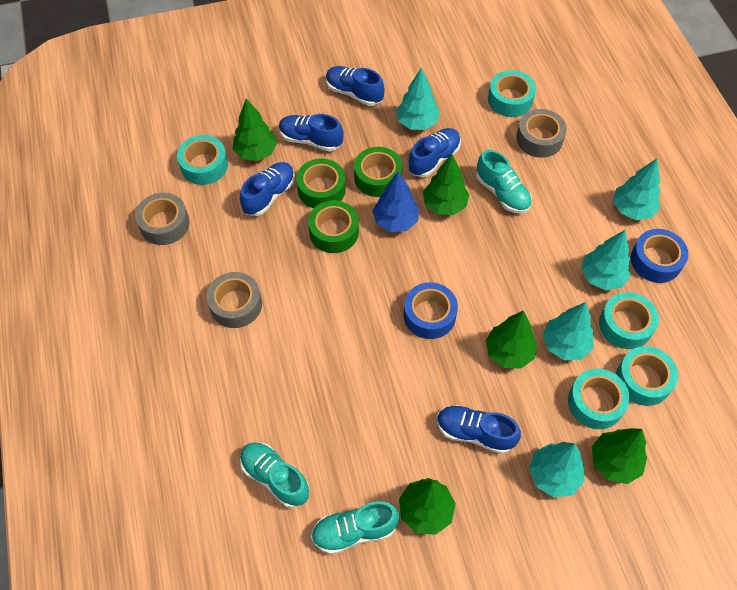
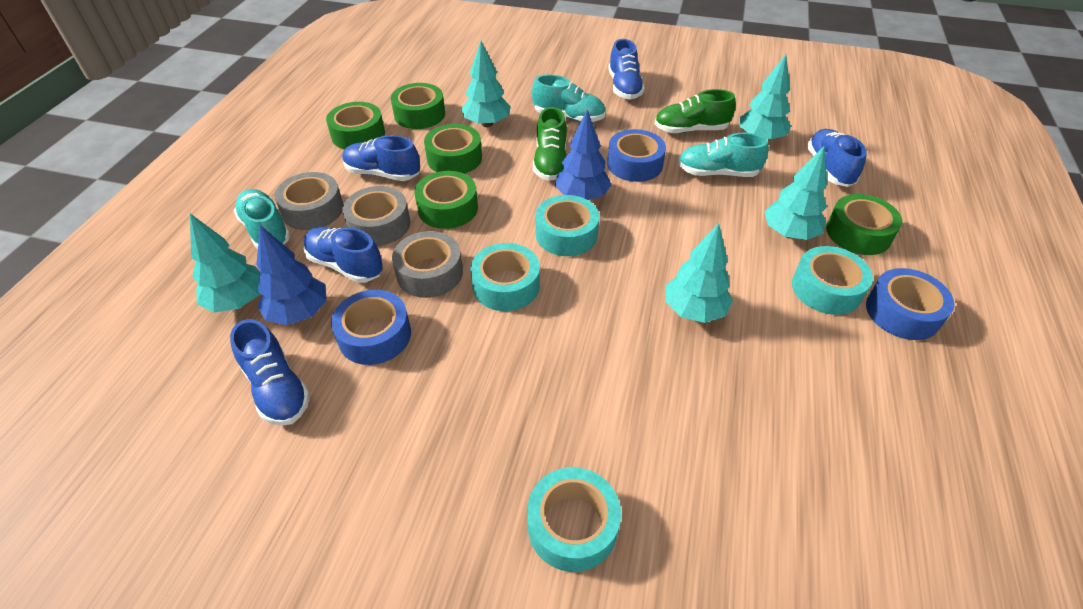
blue tape: [404,282,458,339] [631,229,689,283] = 2 -> [331,290,411,365] [607,129,666,182] [866,268,954,340] = 3
blue tree: [373,171,419,232] = 1 -> [256,225,327,325] [555,110,611,200] = 2
green shoe: none = 0 -> [533,107,567,181] [655,89,736,133] = 2
green tape: [296,158,346,208] [308,200,359,253] [354,147,403,197] = 3 -> [326,102,385,149] [391,83,445,129] [414,171,478,229] [424,124,482,174] [826,194,902,255] = 5
green tree: [233,98,277,161] [399,478,456,535] [423,154,469,215] [485,310,537,369] [592,428,647,484] = 5 -> none = 0
turquoise tape: [177,135,228,185] [488,70,536,117] [568,369,630,429] [599,292,659,349] [616,346,678,406] = 5 -> [471,243,540,311] [527,467,621,572] [535,195,599,256] [792,246,873,315] = 4

